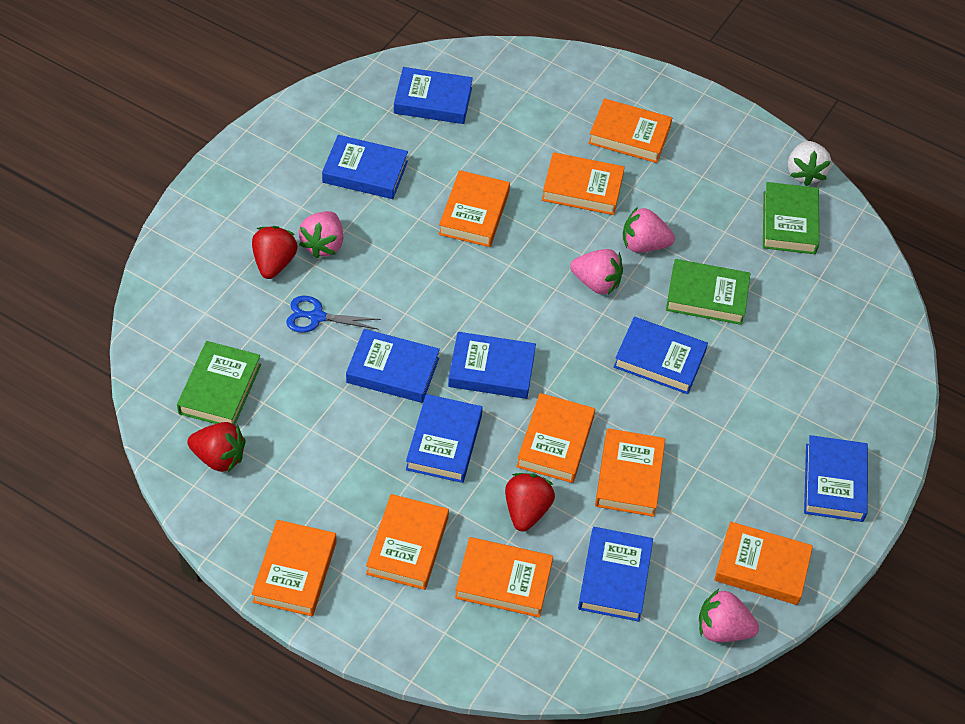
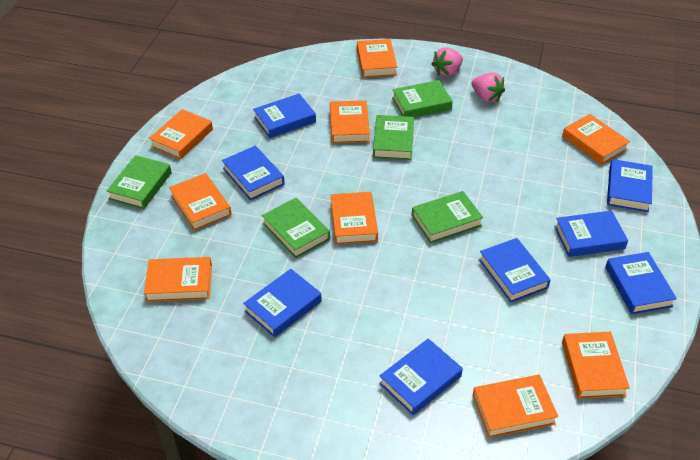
blue scissors: [286,296,381,333] = 1 -> none = 0
green book: [177,341,261,425] [666,259,751,325] [763,182,819,254] = 3 -> [107,155,172,209] [262,198,330,258] [373,115,414,160] [392,80,453,117] [412,191,483,243] = 5
pink strawberry: [299,211,343,258] [570,249,623,294] [623,207,675,253] [699,589,759,642] = 4 -> [432,47,463,77] [471,72,505,102] = 2
red strawberry: [187,422,246,472] [252,226,298,279] [505,473,555,532] = 3 -> none = 0
white strawberry: [788,141,832,186] = 1 -> none = 0

